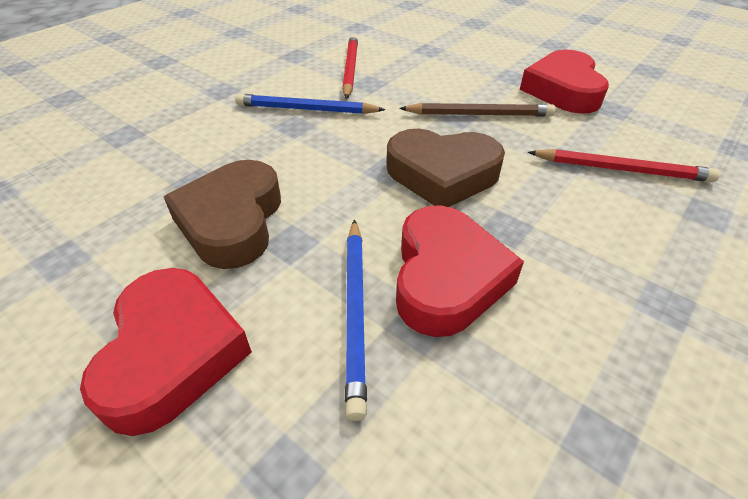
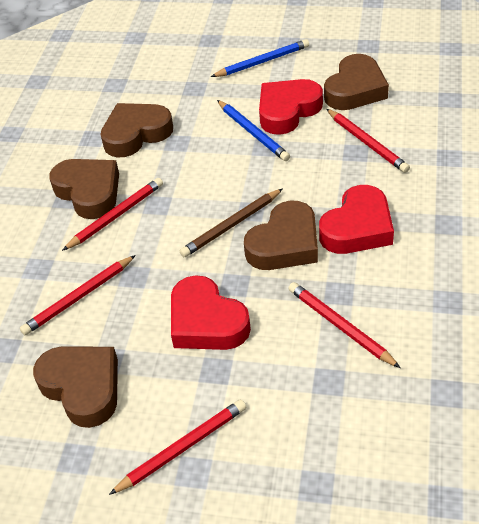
brown heart: [164,160,281,269] [387,129,505,207] = 2 -> [33,346,118,428] [49,159,119,219] [101,103,173,157] [244,200,318,270] [324,54,389,110] = 5
red pencil: [342,35,358,99] [528,149,720,182] = 2 -> [20,255,136,335] [62,178,163,251] [109,400,246,495] [288,282,401,368] [327,109,410,173] = 5

